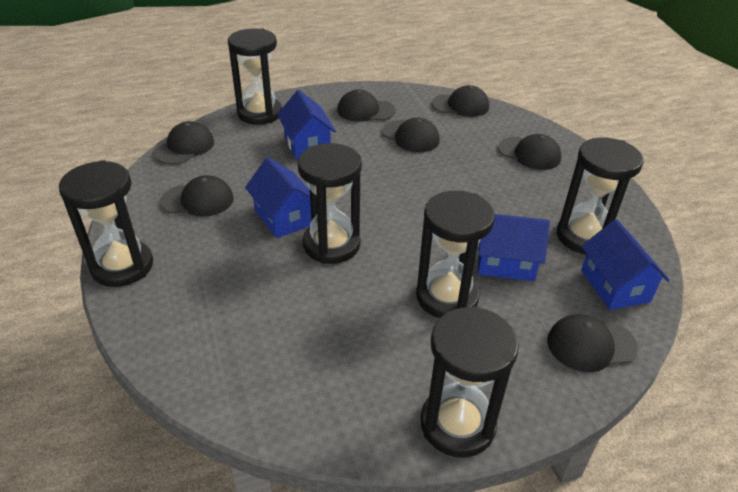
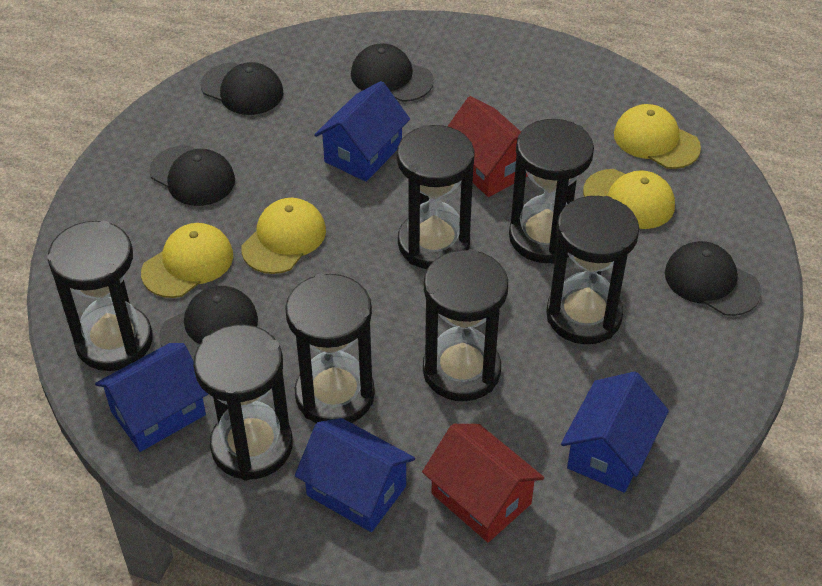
black cap: [153,121,214,164] [161,175,234,217] [337,89,396,122] [382,118,440,152] [432,85,489,117] [498,134,561,170] [547,314,638,372] = 7 -> [149,145,235,206] [159,286,258,361] [201,62,283,115] [351,44,434,102] [665,241,762,316] = 5
black hourglass: [59,160,153,287] [228,29,282,125] [298,143,362,264] [416,191,495,318] [420,306,519,457] [556,137,643,254] = 6 -> [47,221,152,371] [193,324,293,480] [285,274,375,423] [397,125,475,269] [423,249,508,401] [509,119,594,264] [546,196,639,344] = 7
red house: none = 0 -> [422,424,544,542] [447,96,528,197] = 2
yellow cap: none = 0 -> [141,223,233,298] [241,198,326,274] [583,169,675,229] [614,104,701,169] = 4

